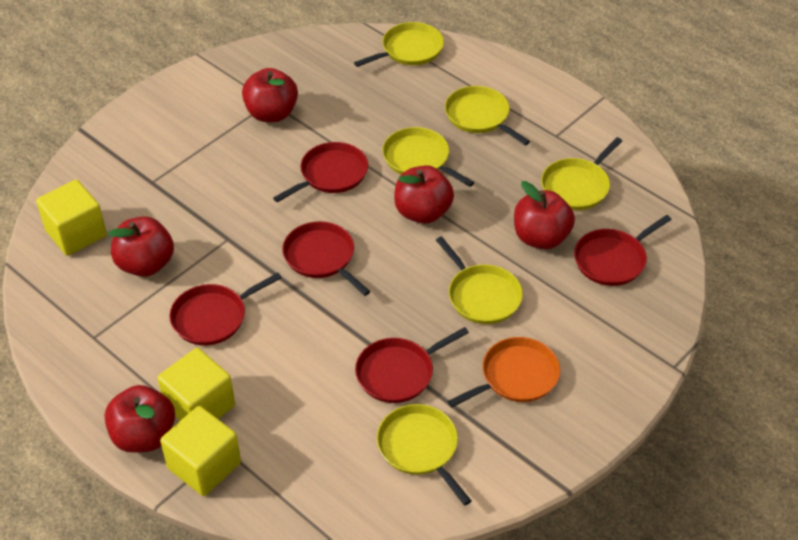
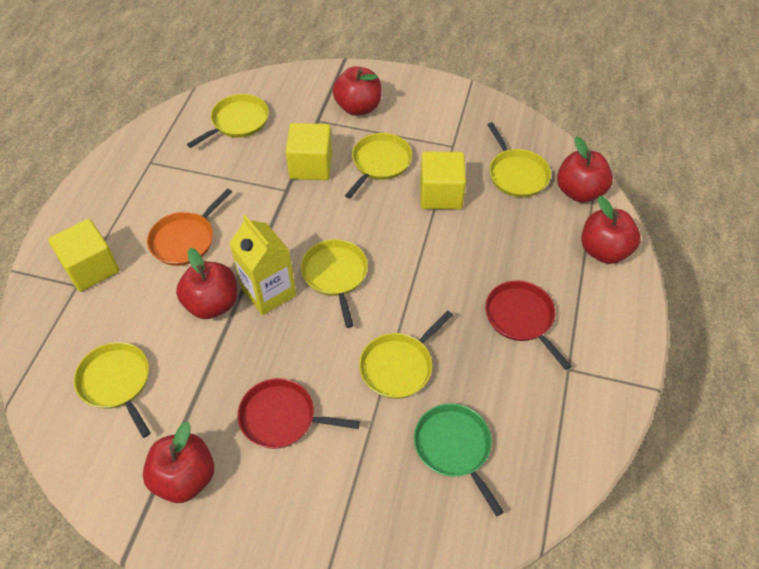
green pan: none = 0 -> [414,403,504,516] = 1
red pan: [170,273,282,346] [273,142,368,203] [282,221,371,296] [355,327,469,403] [574,215,672,286] = 5 -> [238,378,360,449] [485,280,571,370] = 2
yellow carton: none = 0 -> [229,215,296,315] = 1

